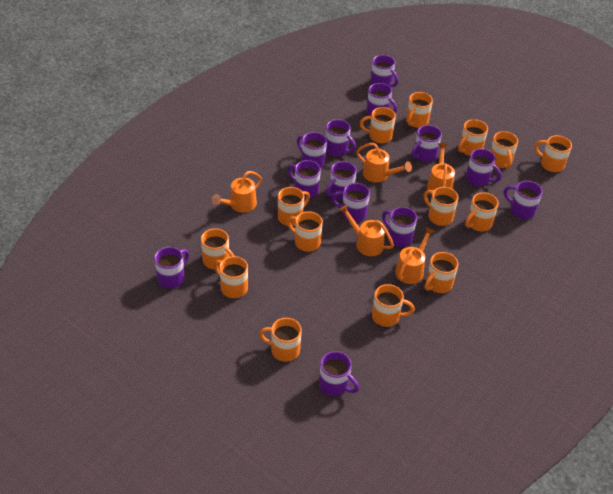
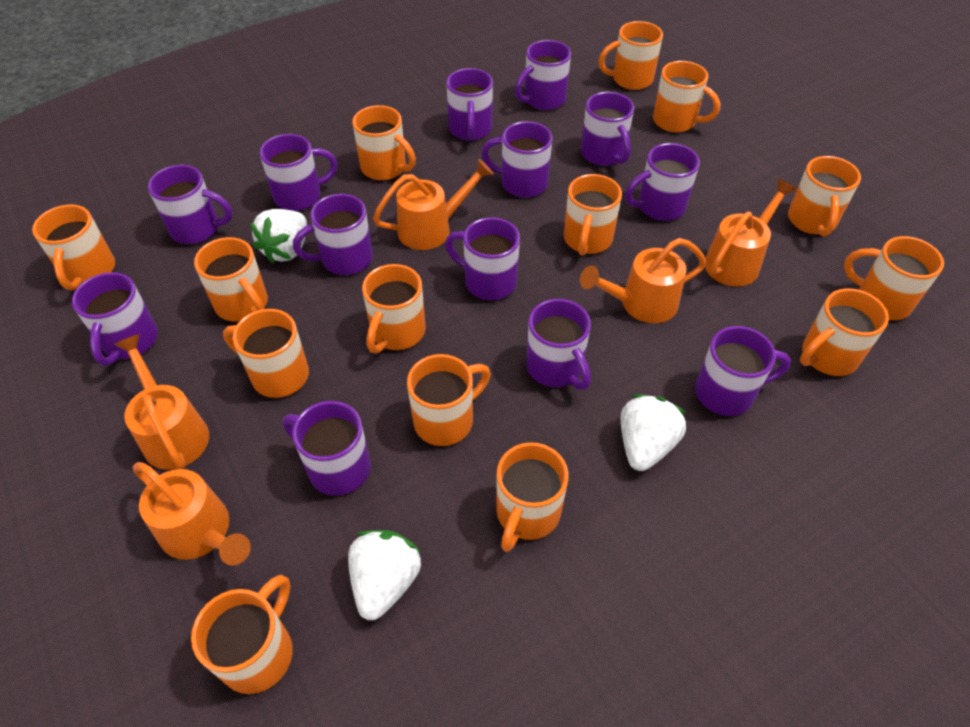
white strawberry: none = 0 -> [250,209,307,263] [348,530,421,620] [621,394,687,471] = 3

